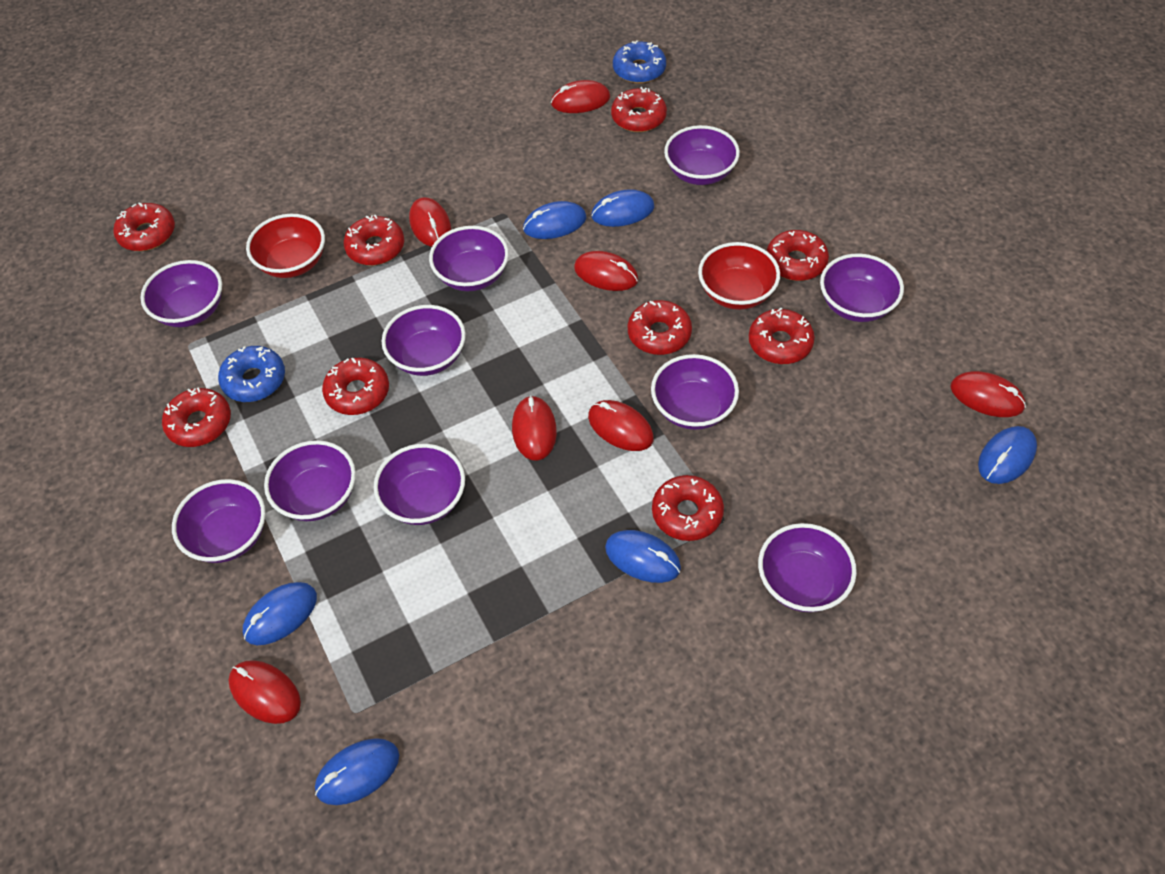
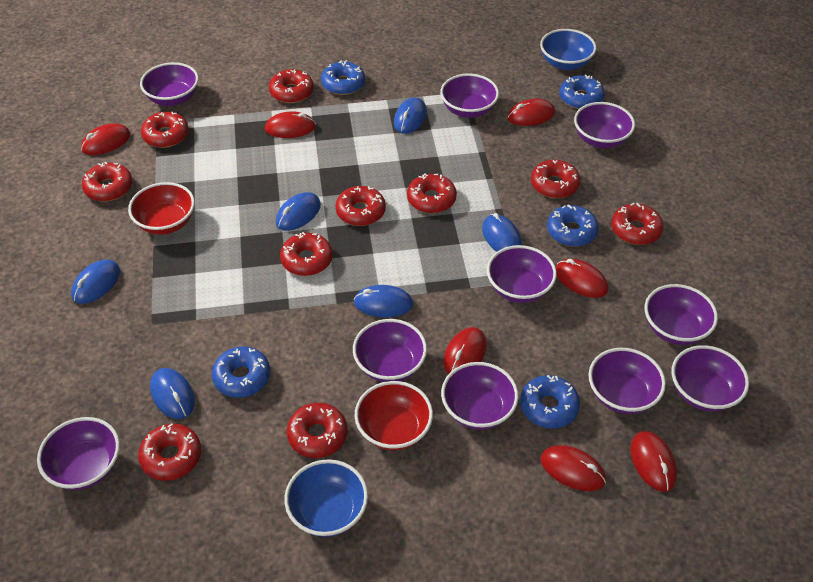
blue bowl: none = 0 -> [284,459,368,537] [540,29,596,70] = 2
blue donut: [218,346,285,402] [613,40,666,83] = 2 -> [212,347,270,398] [321,60,365,95] [520,375,580,429] [547,205,599,247] [559,74,605,109] = 5
red donut: [113,202,175,251] [162,387,231,447] [322,358,389,415] [343,214,404,266] [611,87,667,132] [628,300,692,355] [652,475,724,541] [749,308,815,364] [767,230,829,281] = 9 -> [82,162,133,202] [138,423,201,481] [141,112,189,148] [269,69,314,103] [280,232,333,276] [287,403,348,458] [335,186,386,226] [407,174,457,213] [531,160,580,198] [611,203,663,245] = 10

